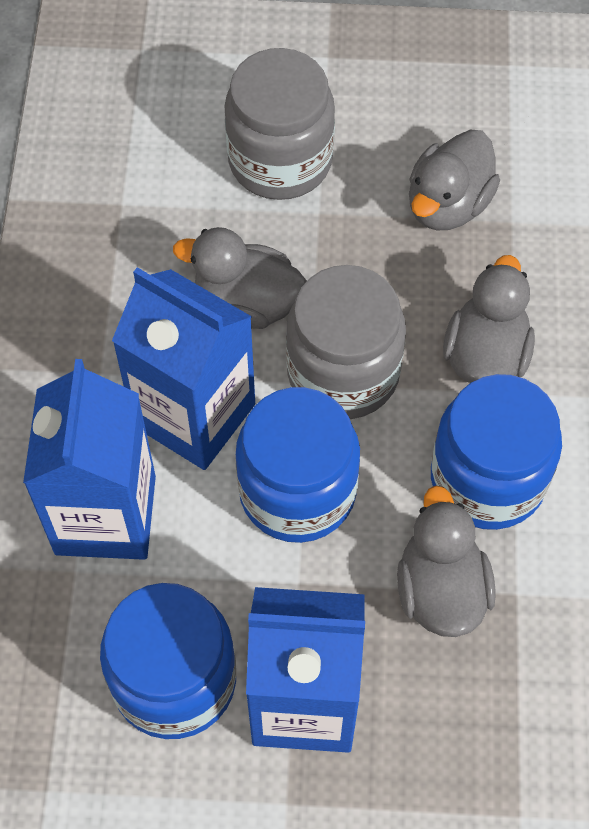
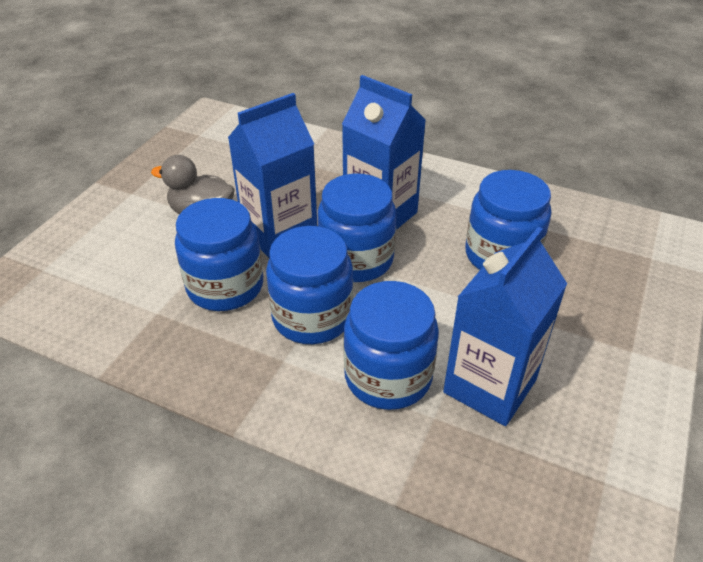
blue jar: [100,583,236,739] [236,387,360,543] [431,374,562,530] = 3 -> [175,198,263,311] [266,226,353,344] [318,173,396,282] [343,281,439,410] [465,170,551,270] = 5
grey duck: [173,227,307,329] [397,486,496,637] [409,129,500,230] [443,255,535,383] = 4 -> [151,155,235,215] = 1
grey jar: [224,48,335,200] [286,265,406,419] = 2 -> none = 0

